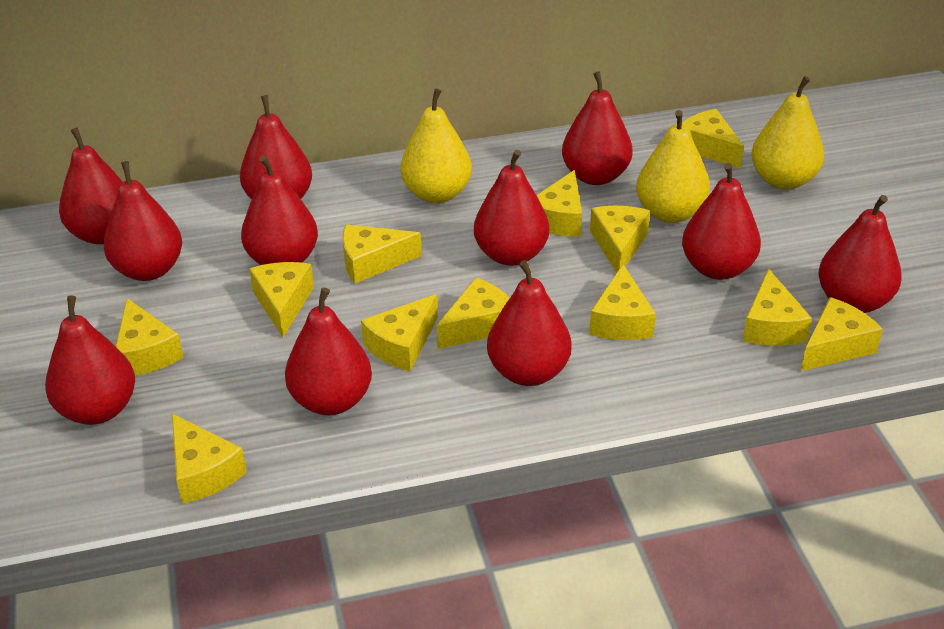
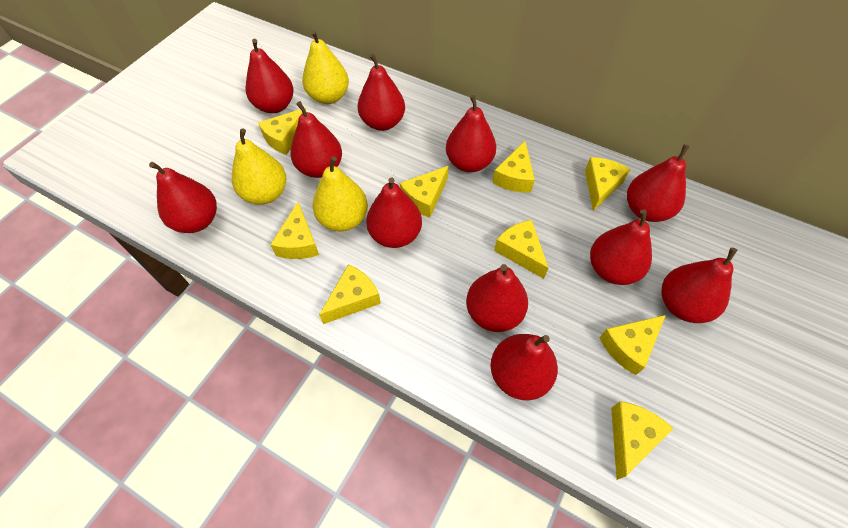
yellow cheese: [116,298,184,376] [172,413,247,504] [249,262,314,337] [343,224,422,283] [361,294,438,371] [437,278,510,349] [537,170,582,237] [589,264,656,340] [590,206,650,273] [682,109,744,168] [743,269,812,346] [801,297,883,371] = 12 -> [258,108,306,155] [270,202,319,259] [319,264,381,324] [400,166,448,218] [492,141,535,193] [494,220,549,279] [585,157,630,211] [599,315,666,375] [611,401,673,480] = 9

